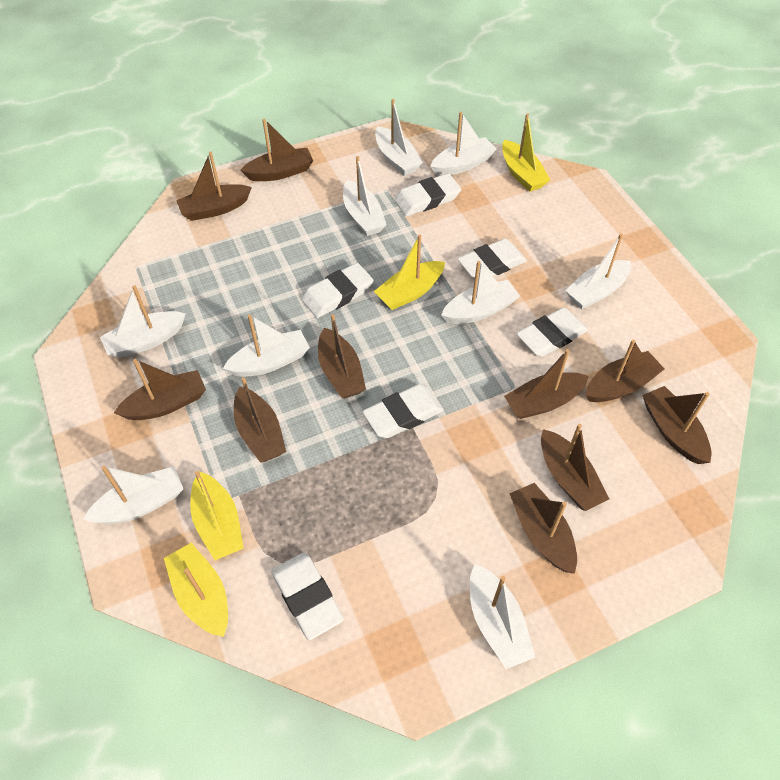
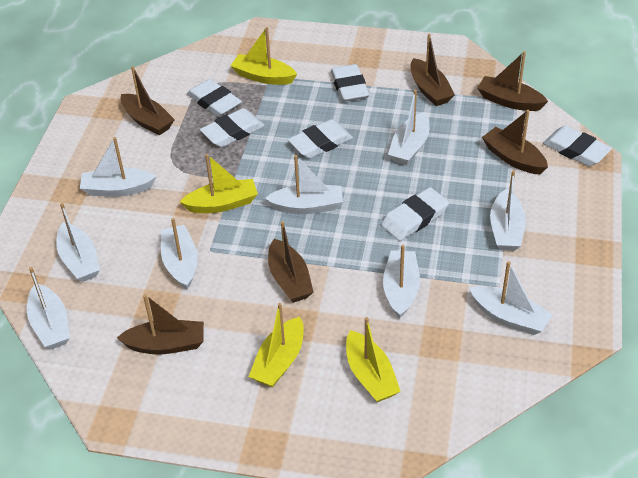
brown boat: [114,359,206,420] [176,152,252,221] [234,377,286,463] [240,119,313,181] [318,314,366,399] [504,349,589,419] [509,483,577,574] [541,424,609,511] [586,340,664,402] [642,386,712,464] = 10 -> [117,294,204,354] [120,66,175,135] [268,221,313,303] [411,34,455,106] [477,51,548,111] [482,110,548,175] = 6

